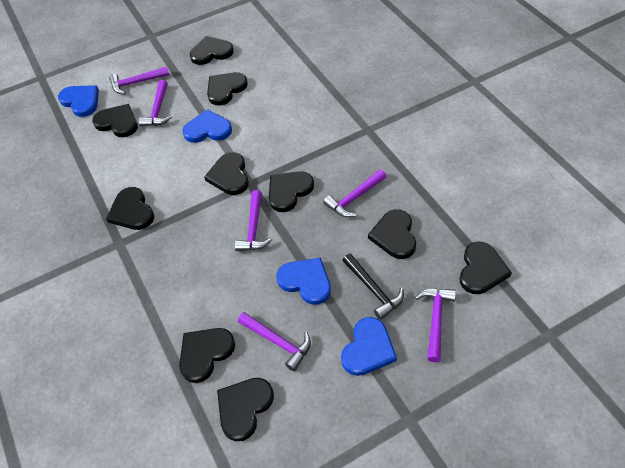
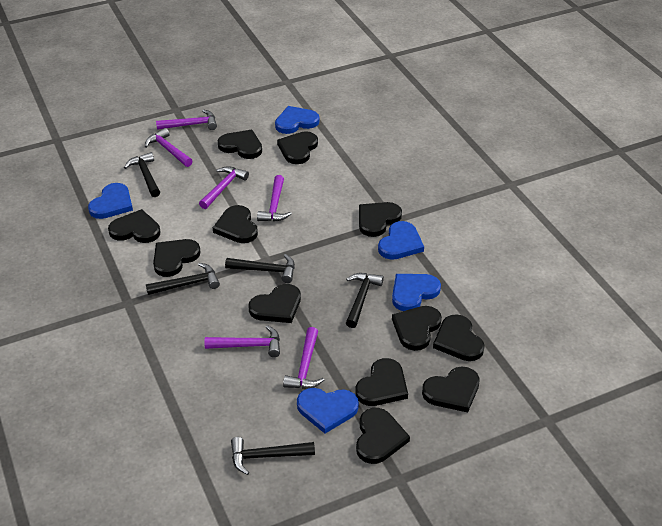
black hammer: [342,254,404,320] = 1 -> [124,152,160,197] [146,263,220,295] [225,254,295,283] [231,437,315,475] [346,273,384,328] = 5
black heart: [92,104,138,137] [106,187,154,230] [179,328,235,383] [190,36,234,65] [204,152,249,195] [207,72,248,105] [217,378,274,441] [269,171,314,212] [368,209,416,259] [459,242,512,294] = 10 -> [108,209,160,243] [153,239,201,277] [213,205,258,243] [218,130,262,159] [249,284,301,323] [277,131,318,164] [355,358,408,406] [356,408,410,464] [359,202,402,237] [392,306,442,351] [422,367,480,412] [433,314,485,361] = 12
blue heart: [58,85,99,117] [182,109,232,143] [276,258,331,305] [341,317,397,376] = 4 -> [88,183,133,219] [275,106,320,134] [297,388,359,434] [378,221,424,260] [392,274,441,311] = 5

